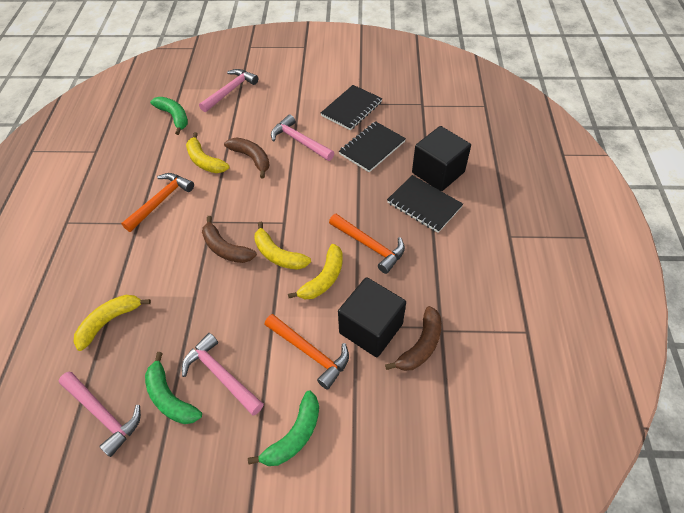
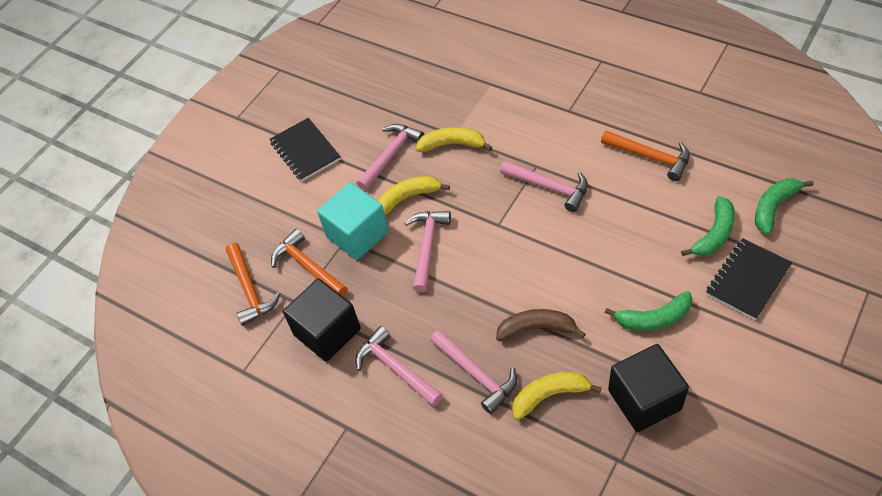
black notebook: [321,85,382,131] [339,121,406,172] [387,175,463,233] = 3 -> [270,118,341,181] [706,238,792,320] = 2
brown banana: [202,216,257,263] [224,138,270,179] [385,306,442,371] = 3 -> [496,309,586,341] = 1
pink hammer: [59,372,141,457] [182,333,264,416] [199,69,258,112] [271,114,334,161] = 4 -> [355,326,443,406] [356,124,425,191] [405,211,451,293] [430,330,517,414] [500,161,588,212] = 5
turquoise cube: none = 0 -> [317,182,389,260] = 1
yellow banana: [73,295,151,351] [186,132,230,173] [254,222,311,270] [288,244,343,299] = 4 -> [377,176,450,215] [416,127,492,152] [512,372,602,420] = 3

